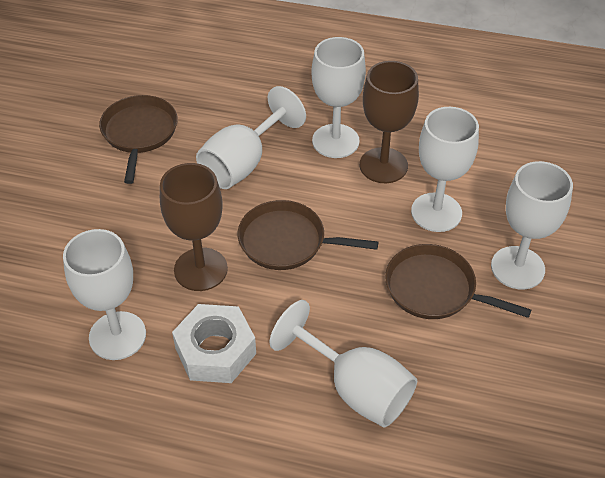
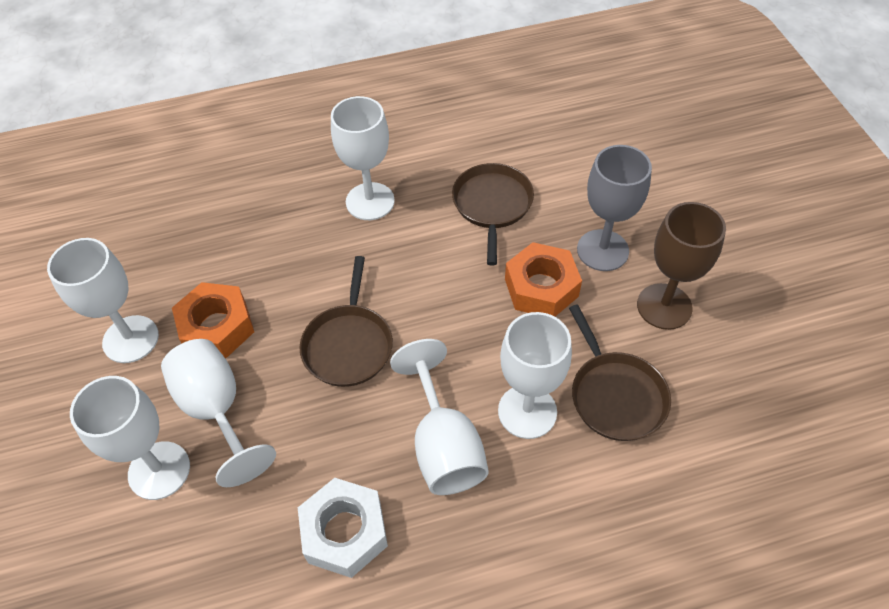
brown goblet: [160,163,228,291] [360,61,419,183] = 2 -> [637,202,726,330] = 1
grey goblet: none = 0 -> [577,145,652,271] = 1
orange nut: none = 0 -> [172,282,254,359] [505,242,582,317] = 2

